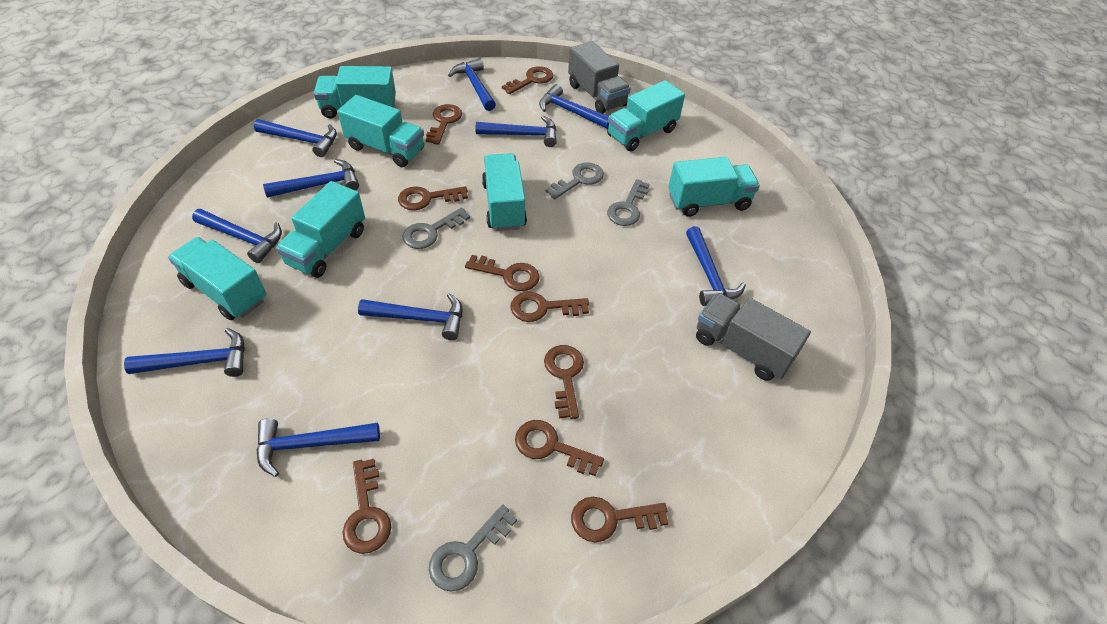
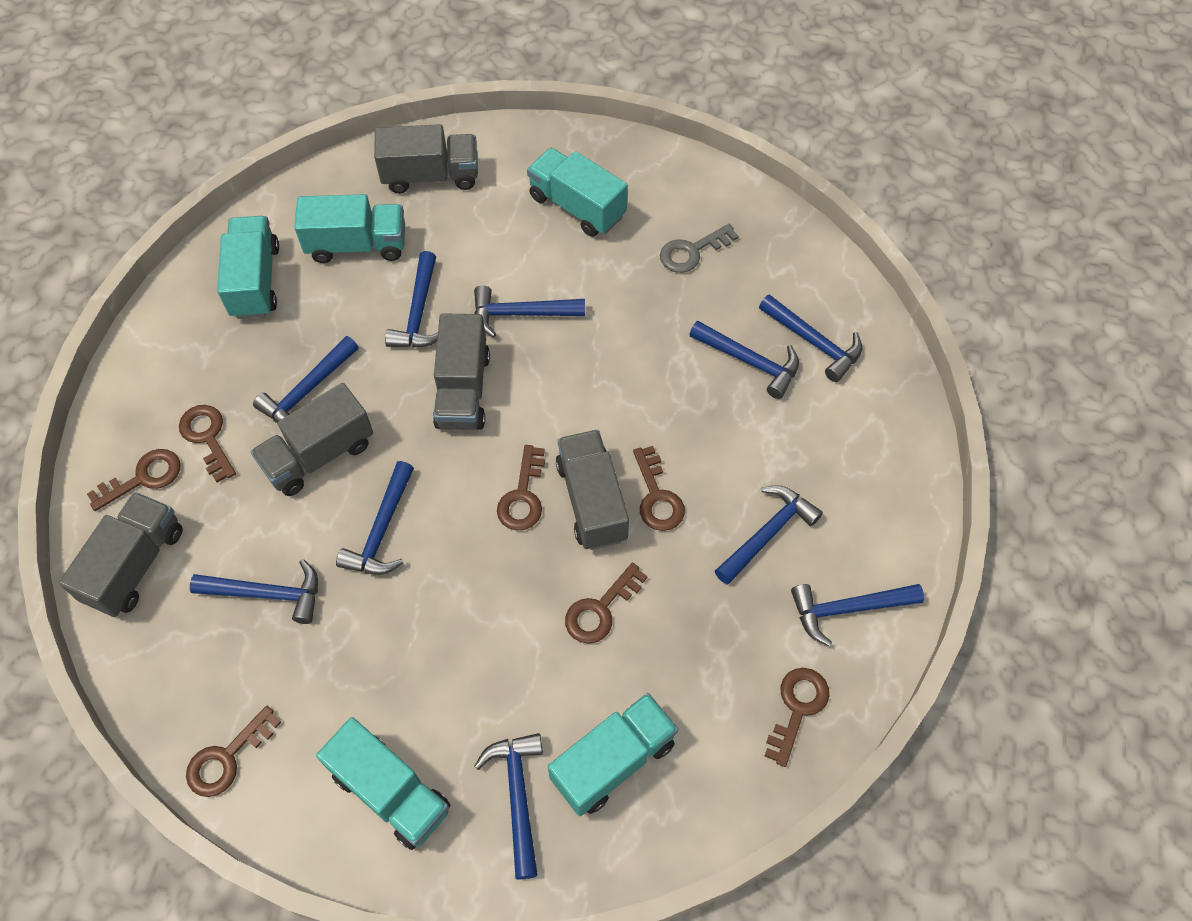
brown key: [343,459,391,554] [398,186,468,210] [426,104,462,145] [465,255,540,291] [502,66,553,94] [510,292,589,322] [515,420,604,476] [544,345,584,419] [571,497,669,542] = 9 -> [87,449,181,511] [179,405,236,483] [186,706,281,797] [497,445,545,530] [565,563,648,644] [633,446,685,531] [765,668,829,767] = 7
grey key: [402,208,470,249] [429,504,517,592] [545,162,604,199] [607,179,650,226] = 4 -> [660,224,739,273] = 1
grey truck: [568,41,631,114] [696,293,811,381] = 2 -> [59,492,183,617] [251,383,373,496] [374,124,478,193] [433,313,490,430] [556,430,629,550] = 5
turquoise truck: [168,237,266,320] [276,181,365,278] [314,66,396,119] [338,95,424,167] [482,153,527,231] [607,80,685,151] [668,157,760,217] = 7 -> [217,216,279,319] [294,194,405,263] [316,717,450,850] [527,148,628,237] [548,693,678,816] = 5

